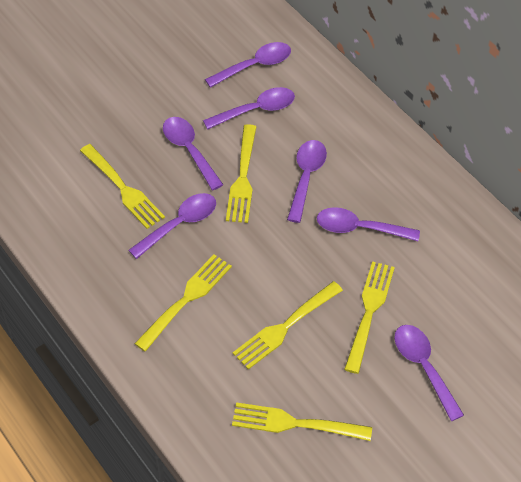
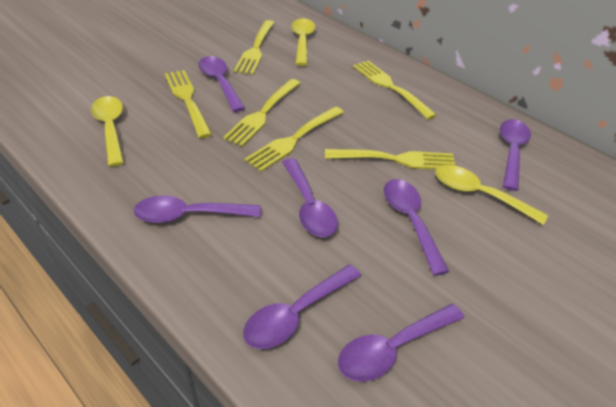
yellow spoon: none = 0 -> [91,96,124,167] [291,18,315,66] [435,165,548,225] = 3

